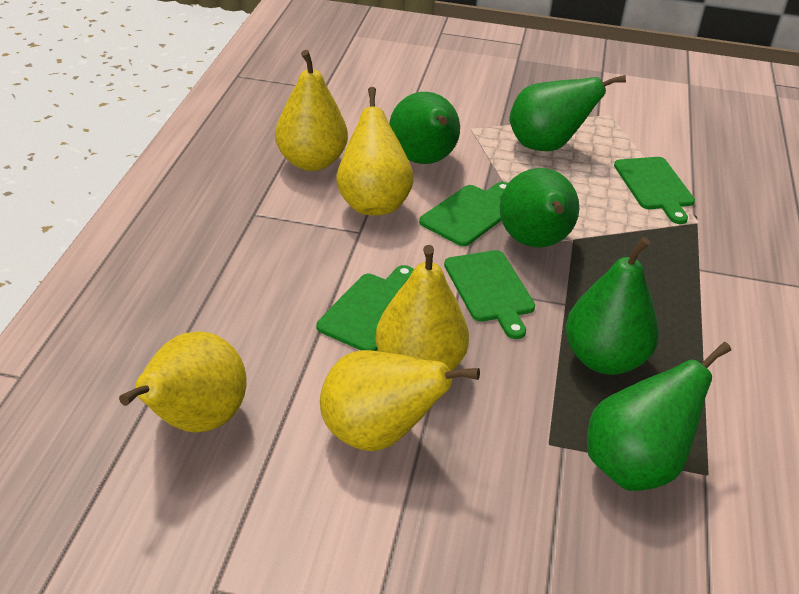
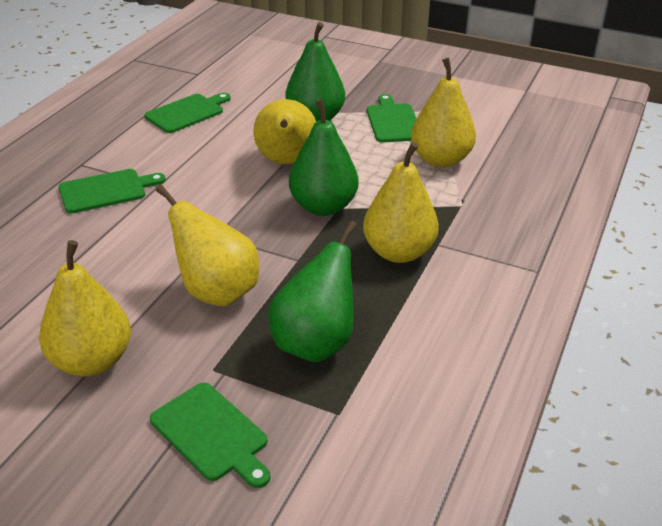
green pear: [389,92,460,164] [500,168,579,247] [509,75,626,151] [566,237,659,375] [587,342,731,491] = 5 -> [268,221,357,362] [286,22,345,122] [289,99,358,216] = 3

